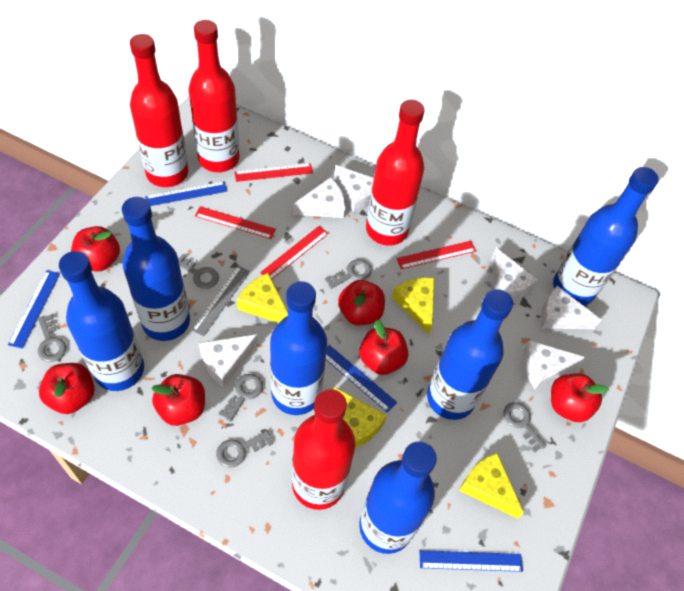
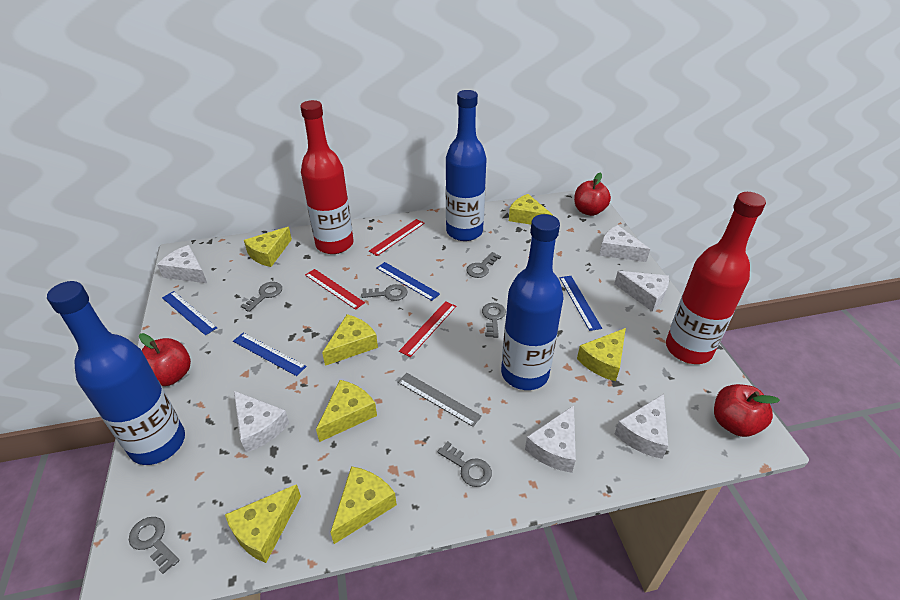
blue bottle: [59,251,144,391] [122,197,190,341] [270,281,327,415] [359,441,437,554] [427,289,513,420] [553,167,659,305] = 6 -> [47,281,185,465] [446,90,487,241] [501,214,564,390] = 3
red apple: [39,363,95,414] [71,226,120,272] [151,374,205,426] [338,280,385,325] [359,320,408,375] [551,373,608,422] = 6 -> [139,333,191,386] [574,173,611,216] [714,384,780,437] = 3
red bottle: [130,34,188,187] [188,20,240,172] [292,389,355,510] [366,100,425,246] = 4 -> [300,100,353,254] [666,192,766,364] = 2
red ruler: [195,206,276,239] [234,163,313,182] [260,226,329,279] [396,241,476,269] = 4 -> [305,269,365,310] [369,219,425,256] [399,301,456,357] = 3
yellow cheese: [237,273,288,323] [333,387,387,448] [392,277,435,334] [459,453,524,519] = 4 -> [225,484,301,563] [244,227,292,267] [316,380,377,442] [322,314,378,366] [330,466,397,544] [509,194,553,225] [577,328,626,381] = 7

